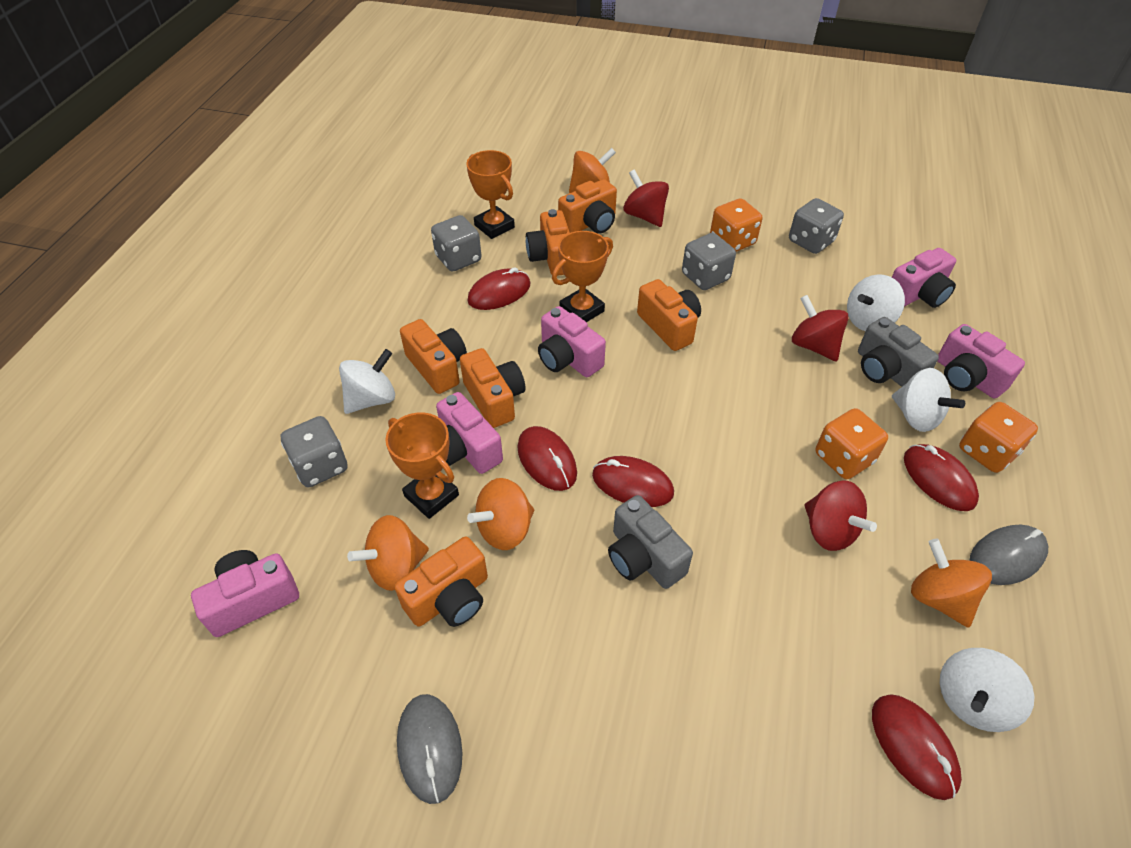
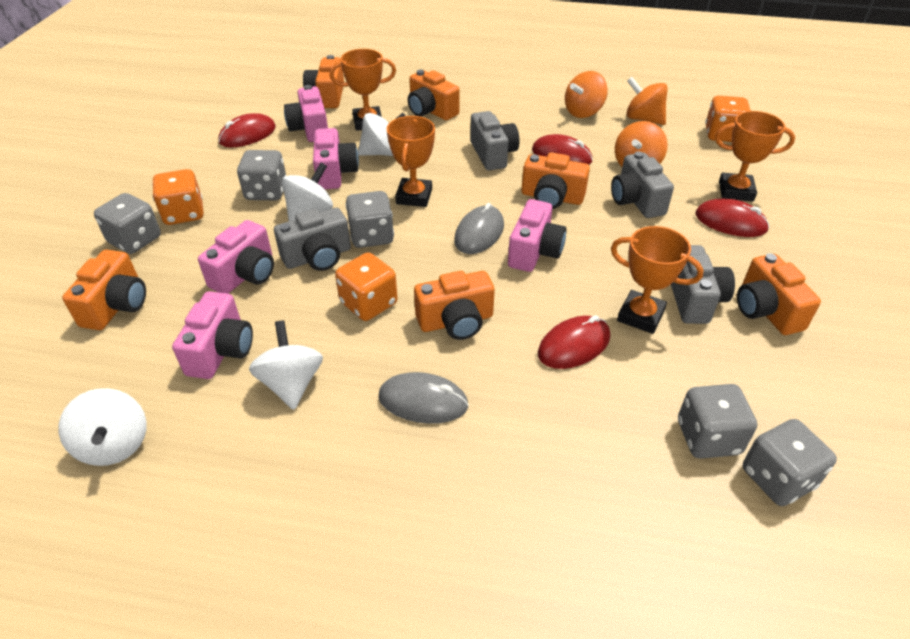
grey camera: [608,495,693,589] [858,317,939,387] = 2 -> [274,208,351,271] [470,111,520,171] [611,151,674,218] [671,245,735,324] = 4
grey dice: [280,416,348,487] [431,215,482,272] [682,233,736,290] [789,198,844,254] = 4 -> [94,193,161,254] [237,150,286,200] [346,191,394,248] [678,384,757,459] [743,419,837,506] = 5
orange spinning top: [347,515,429,591] [467,478,534,550] [569,148,616,193] [911,539,992,627] = 4 -> [565,71,608,118] [615,121,668,167] [626,77,668,125] = 3
orange trophy: [385,412,459,519] [466,150,515,239] [552,231,613,322] = 3 -> [330,49,396,131] [387,116,435,207] [611,226,704,334] [715,111,795,201] = 4
red mouse: [467,267,530,310] [517,426,577,491] [592,456,674,507] [872,694,962,800] [904,444,979,511] = 5 -> [218,113,276,147] [532,134,593,165] [538,315,610,369] [696,198,769,237] = 4
red spinning top: [623,169,669,227] [792,295,849,361] [804,480,877,551] = 3 -> none = 0

